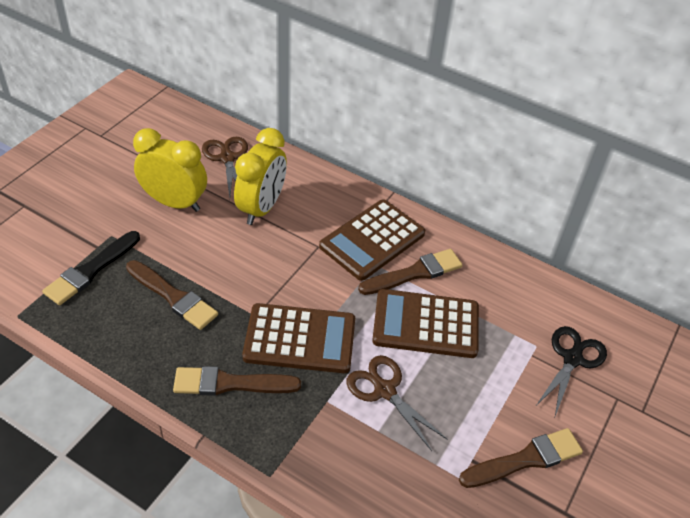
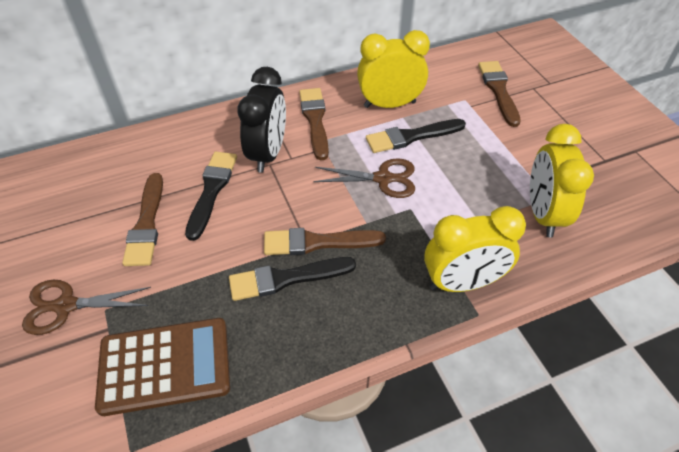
black brush: [42,231,140,305] = 1 -> [185,152,237,241] [229,257,356,301] [366,119,466,153] = 3
black clock: none = 0 -> [237,67,286,173] = 1
black scissors: [535,326,607,416] = 1 -> none = 0
brown calculator: [242,303,355,373] [319,199,425,281] [372,289,479,358] = 3 -> [95,318,230,416] = 1
yellow clock: [133,128,207,212] [234,128,287,225] = 2 -> [357,30,430,108] [424,206,526,292] [530,124,594,237] = 3

